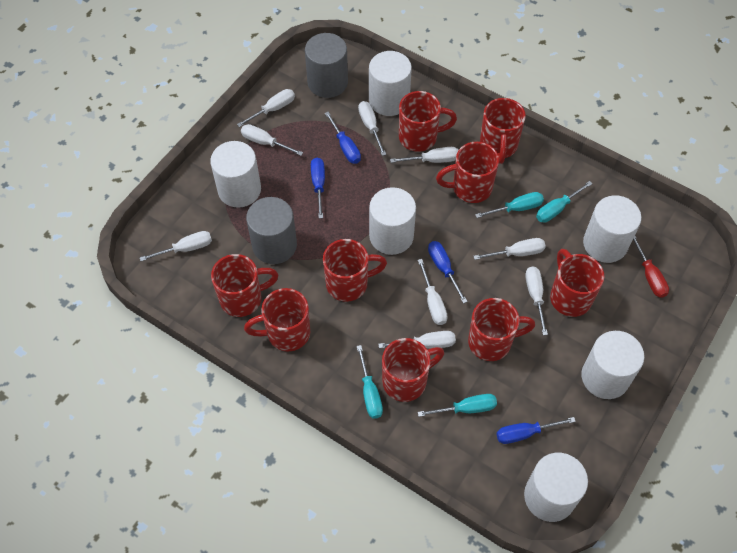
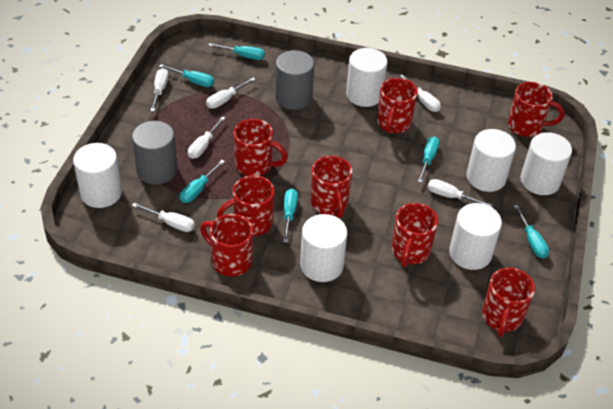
blue screwdriver: [311,158,325,219] [325,112,361,164] [428,241,468,304] [496,417,576,444] = 4 -> none = 0
red mug: [211,254,278,317] [244,288,310,351] [323,239,387,302] [382,338,444,402] [399,91,457,152] [436,142,499,203] [468,298,535,361] [480,98,526,164] [550,249,604,317] = 9 -> [200,214,253,277] [217,175,275,236] [233,119,288,176] [311,156,352,218] [377,78,418,134] [392,203,438,267] [482,268,535,337] [508,82,564,137] = 8
red screwdriver: [633,236,669,298] = 1 -> none = 0
turquoise screwdriver: [357,345,383,419] [418,394,497,417] [475,192,544,218] [536,181,592,223] = 4 -> [159,64,214,87] [180,160,225,203] [208,43,265,60] [283,189,298,243] [418,136,439,183] [514,205,549,258] = 6
white screwdriver: [140,231,212,261] [237,89,295,127] [241,124,303,156] [358,101,386,156] [378,331,456,349] [390,147,458,163] [418,259,448,325] [473,238,546,260] [525,266,548,335] = 9 -> [132,203,195,232] [150,68,169,111] [188,116,225,159] [206,78,256,109] [399,75,441,112] [428,179,492,207] = 6

